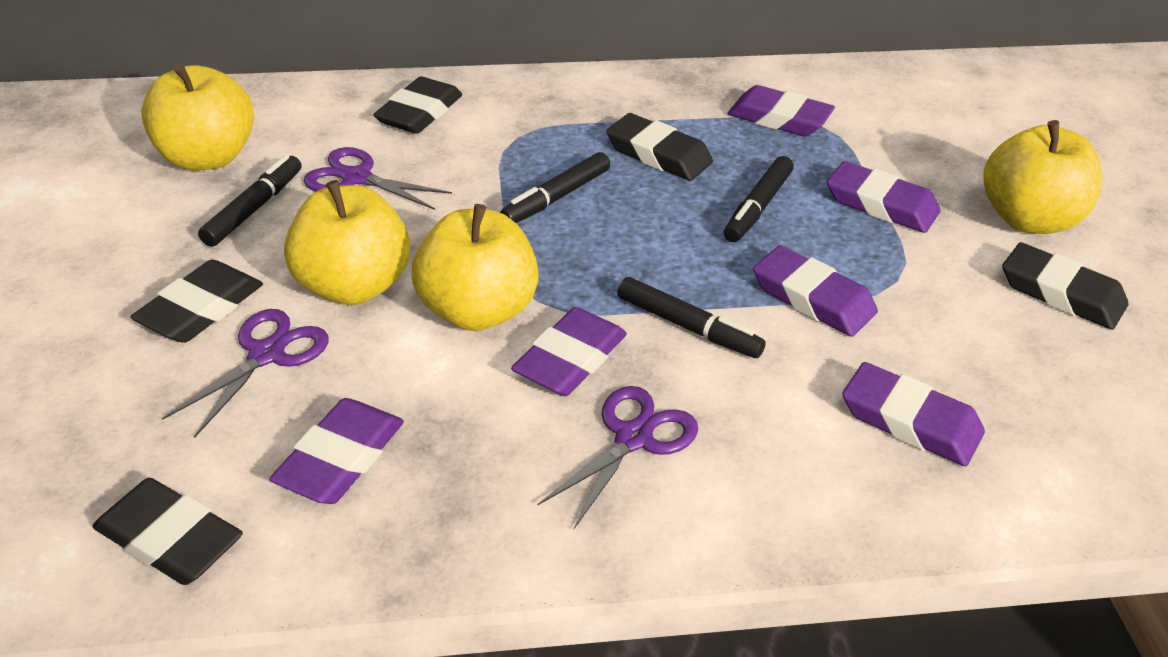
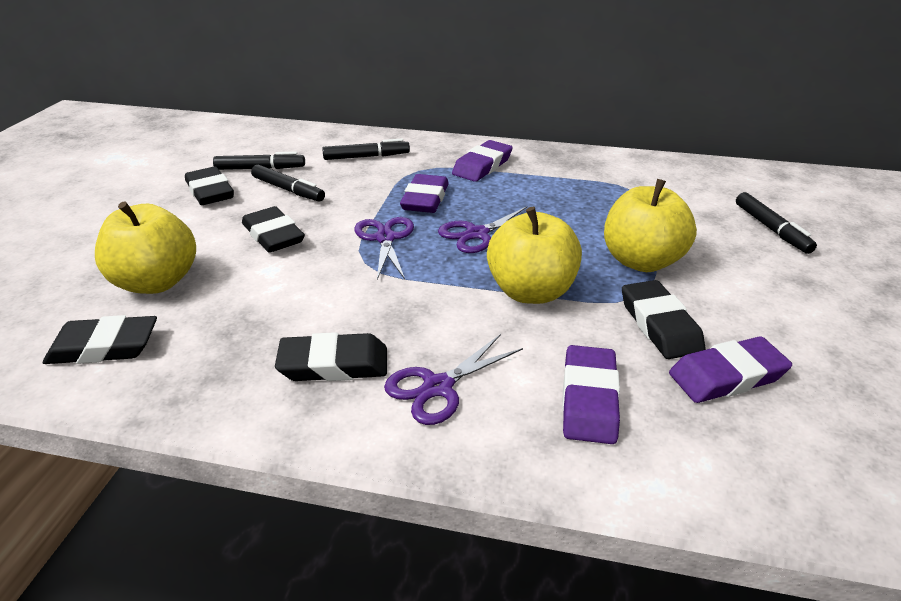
purple eraser: [269,398,404,504] [511,307,627,396] [728,85,835,136] [753,245,878,337] [827,161,941,233] [842,362,985,466] = 6 -> [400,174,449,213] [452,140,513,182] [562,345,620,444] [669,336,792,403] = 4
yellow apple: [141,63,254,171] [284,180,410,305] [412,204,539,331] [983,120,1102,234] = 4 -> [95,201,196,294] [487,207,582,304] [604,179,697,272] = 3

